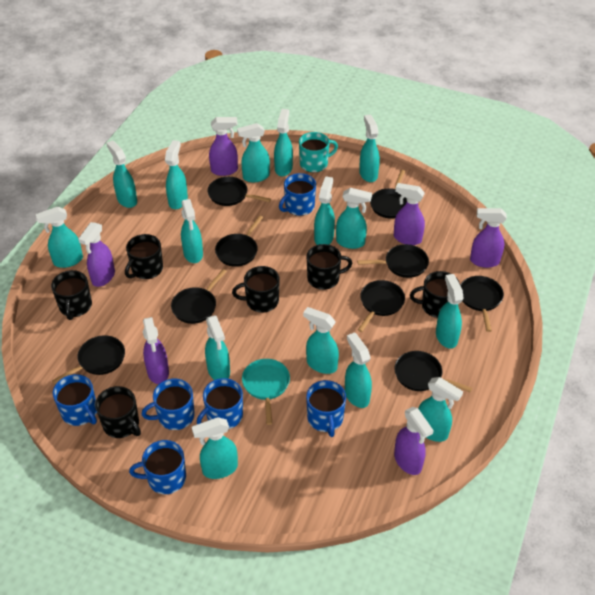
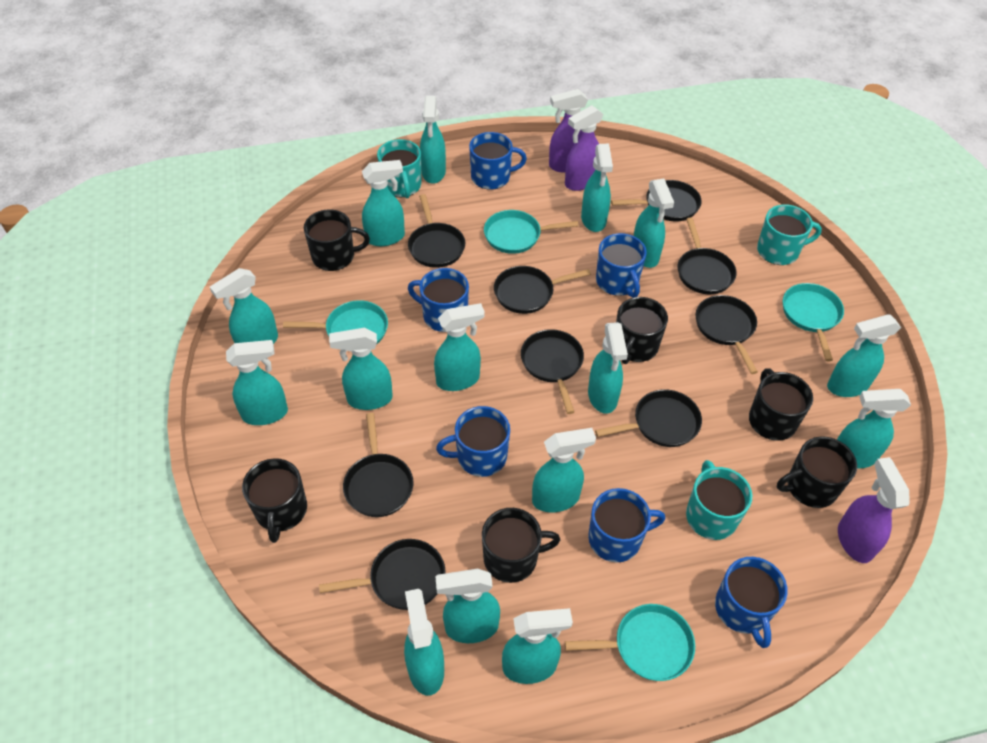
purple spray bottle: [78,222,115,287] [143,317,169,384] [209,117,238,176] [394,183,425,245] [394,407,434,475] [470,208,507,268] = 6 -> [549,89,588,173] [565,105,603,191] [838,457,910,563] = 3
turquoise mug: [299,132,338,173] = 1 -> [377,139,422,198] [686,460,752,540] [757,204,822,265] = 3
turquoise pan: [242,359,290,425] = 1 -> [283,300,388,345] [484,210,579,254] [565,604,695,681] [783,283,844,361] = 4

